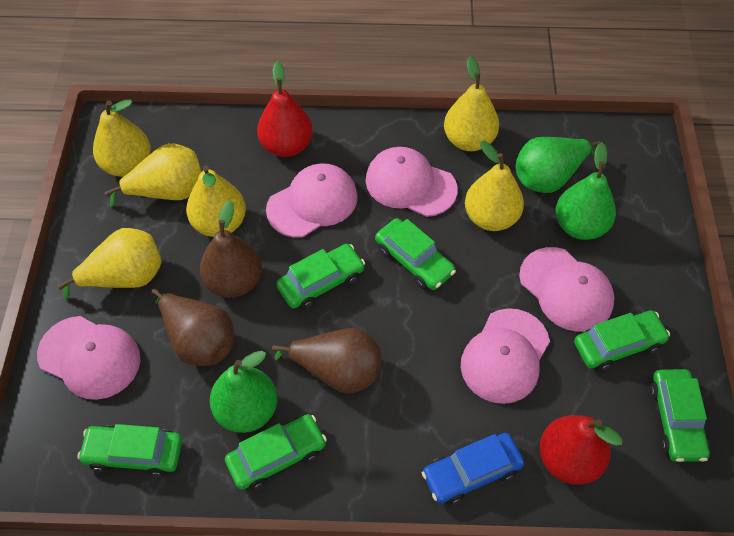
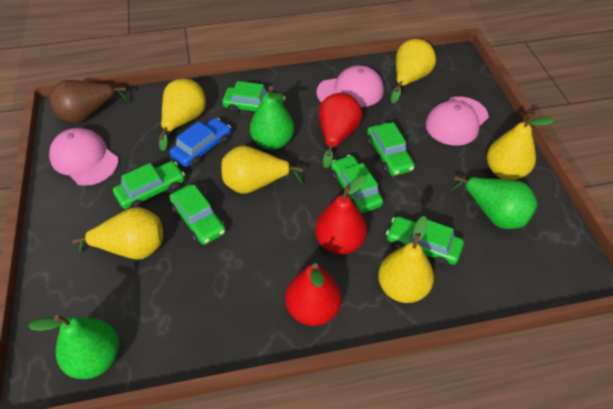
brown pear: [152,288,234,366] [200,200,262,298] [272,328,381,394] = 3 -> [49,80,131,123] = 1
pink cap: [37,316,140,400] [266,163,358,238] [366,147,458,217] [461,308,550,404] [519,247,615,332] = 5 -> [49,128,118,186] [316,65,384,107] [426,97,489,146] = 3
red pear: [257,61,313,157] [540,415,622,485] = 2 -> [285,263,342,326] [315,175,367,254] [319,93,362,168] = 3

